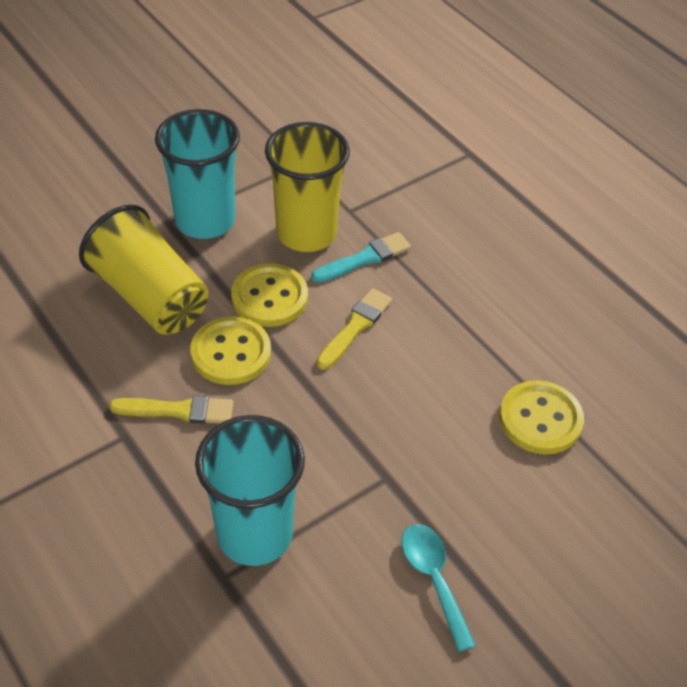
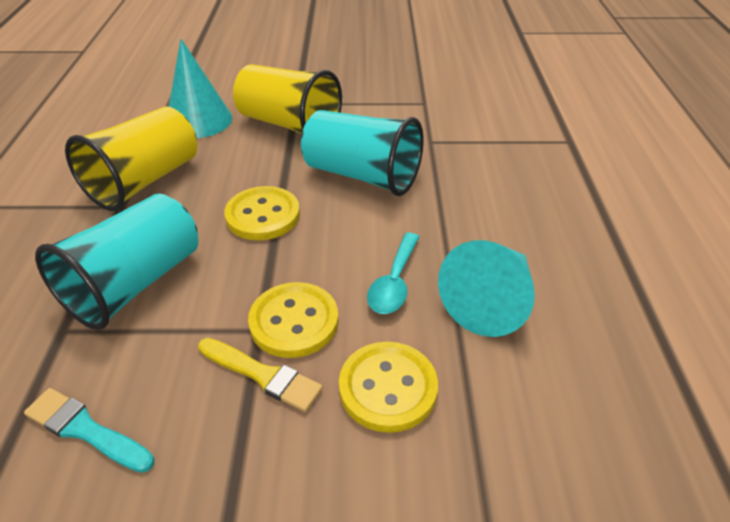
turquoise cone: none = 0 -> [169,39,232,138] [438,240,535,337] = 2
yellow brush: [109,396,233,424] [316,288,392,370] = 2 -> [198,338,322,412] = 1

